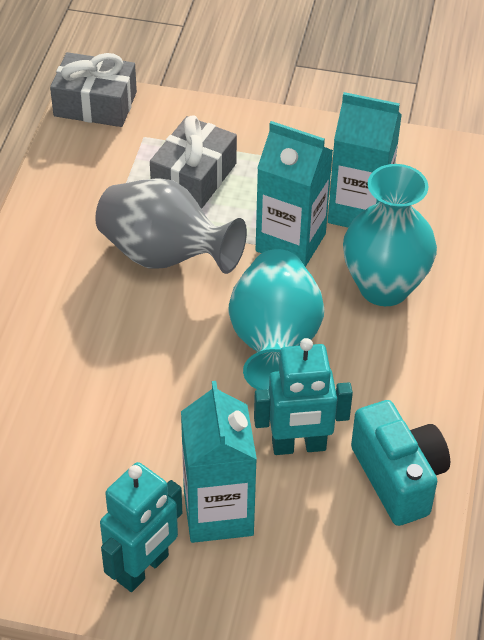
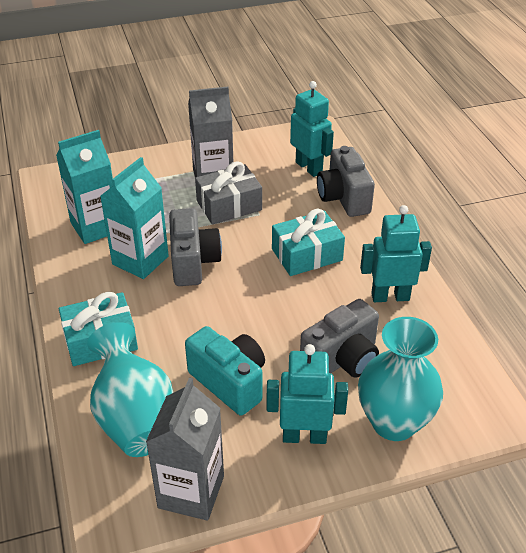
grey camera: none = 0 -> [169,208,222,286] [300,299,379,378] [317,146,375,217] = 3
grey carton: none = 0 -> [146,377,224,521] [188,86,233,178] = 2
grey gift: [50,52,137,127] [150,115,237,209] = 2 -> [195,161,262,224] = 1
grey vase: [95,178,247,274] = 1 -> none = 0
turquoise carton: [181,381,257,543] [256,121,333,267] [328,92,402,228] = 3 -> [56,130,113,244] [100,157,169,279] = 2
turquoise gift: none = 0 -> [59,292,138,366] [272,209,345,276] = 2
turquoise robot: [100,462,182,592] [254,338,353,455] = 2 -> [267,344,348,444] [290,81,334,177] [360,205,432,302] = 3

